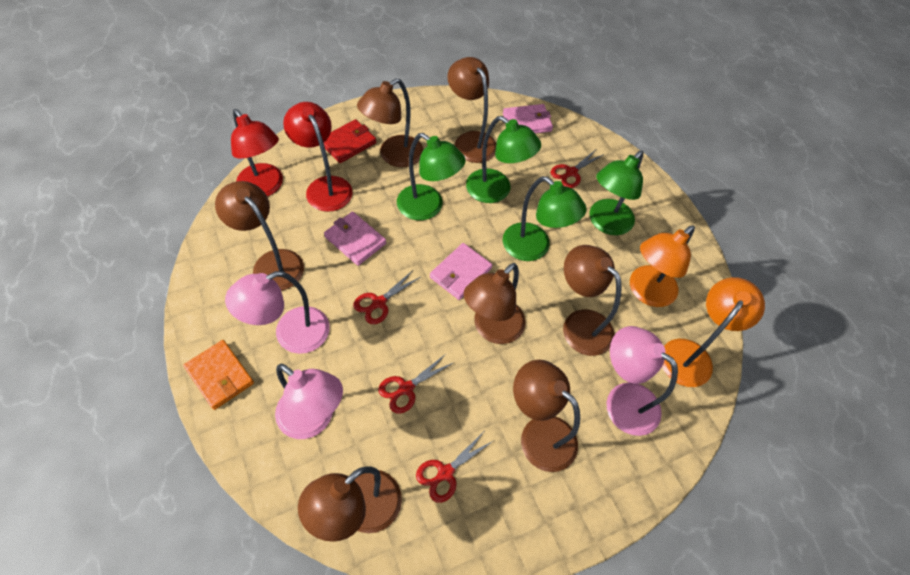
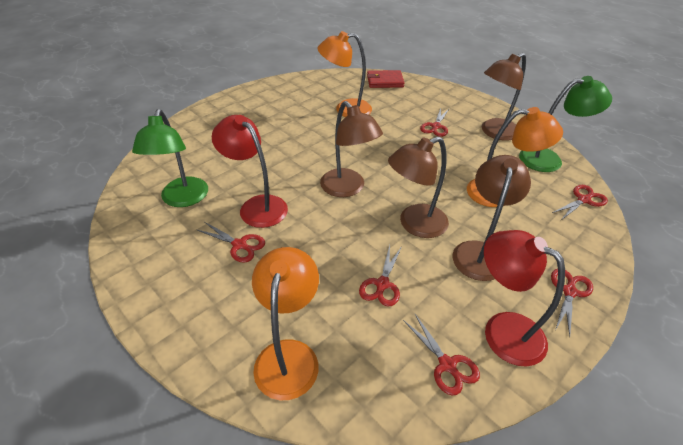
brown lamp: [215,181,304,291] [298,466,402,542] [357,78,423,167] [447,57,497,163] [464,263,525,344] [513,360,580,472] [563,245,622,356] = 7 -> [320,101,383,197] [388,136,449,238] [453,155,531,281] [482,53,526,141] = 4
green lamp: [397,133,466,220] [466,116,541,203] [503,176,587,261] [589,151,643,235] = 4 -> [132,109,208,207] [519,76,612,172] = 2
orange lamp: [630,225,695,307] [662,277,765,387] = 2 -> [252,247,319,400] [317,31,372,117] [467,107,563,207] = 3
orange wallet: [183,340,254,410] = 1 -> none = 0
pink lamp: [225,271,330,354] [275,364,343,439] [606,326,678,436] = 3 -> none = 0
pink wallet: [324,212,386,266] [430,243,492,300] [503,104,553,134] = 3 -> none = 0
red scissors: [353,270,421,324] [378,354,453,414] [416,432,493,503] [551,150,604,188] = 4 -> [197,222,265,263] [359,245,402,307] [403,314,480,396] [420,108,450,137] [551,269,593,337] [552,185,608,220] = 6

